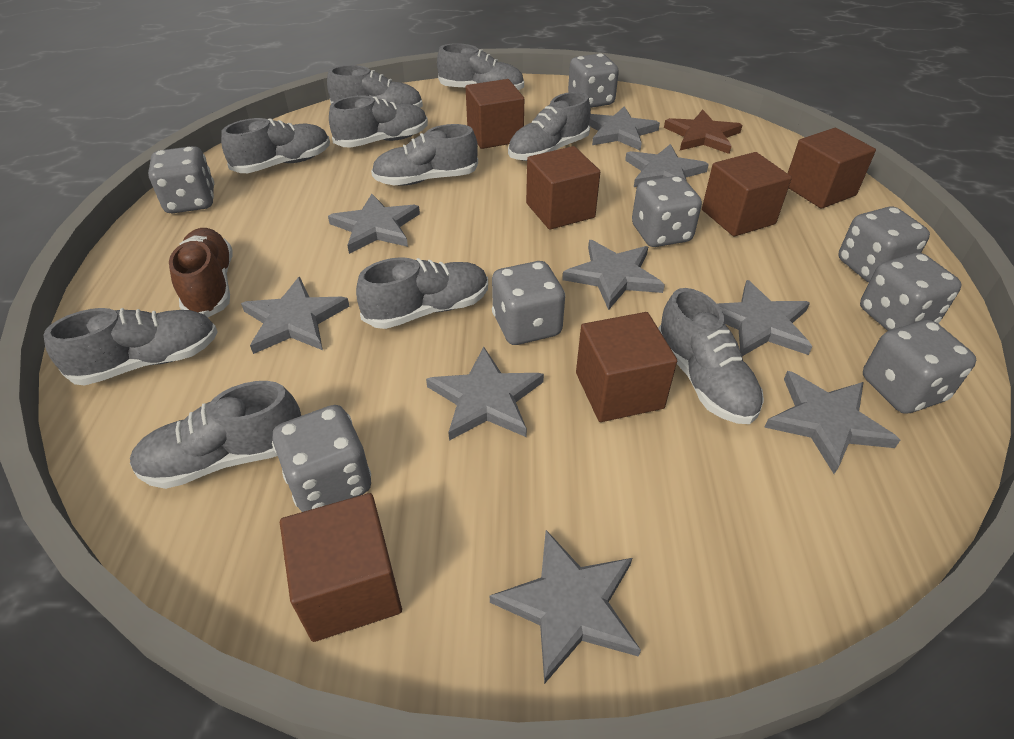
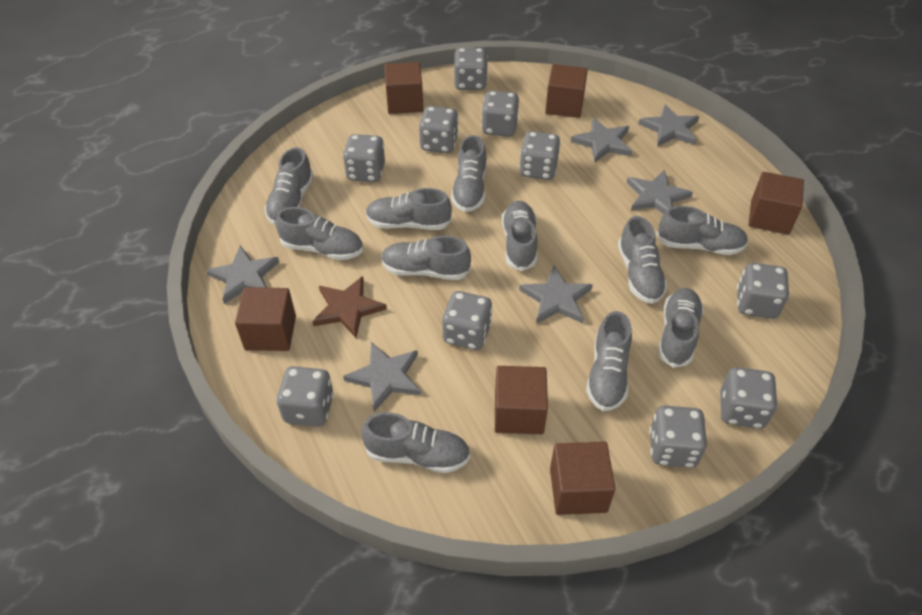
brown shoe: [169,228,232,317] = 1 -> none = 0
grey dice: [148,146,214,213] [272,405,371,512] [492,261,565,345] [568,54,619,108] [632,176,702,247] [838,206,930,282] [860,253,962,331] [863,320,976,414] = 8 -> [276,366,334,427] [343,134,385,182] [419,106,459,153] [442,291,493,350] [454,48,488,90] [481,91,519,137] [519,131,561,180] [649,405,707,468] [720,367,778,429] [737,263,789,319] = 10
grey shoe: [43,308,218,386] [130,381,301,489] [221,118,330,173] [327,65,423,108] [329,95,428,148] [356,257,488,329] [371,124,478,186] [437,43,524,90] [508,92,591,161] [658,288,764,424] = 10 -> [264,147,314,225] [276,207,363,260] [361,412,470,473] [366,188,452,230] [381,236,471,280] [451,135,487,212] [502,201,537,271] [586,311,632,411] [618,216,668,304] [656,206,748,255] [658,288,704,368] = 11
grey star: [241,277,349,354] [328,194,420,254] [426,347,544,441] [490,530,641,684] [562,240,665,310] [589,106,660,150] [625,144,709,187] [717,280,812,356] [764,371,900,474] = 9 -> [206,246,279,304] [343,342,421,412] [519,266,593,324] [571,118,632,163] [627,170,693,214] [638,104,699,147] = 6

